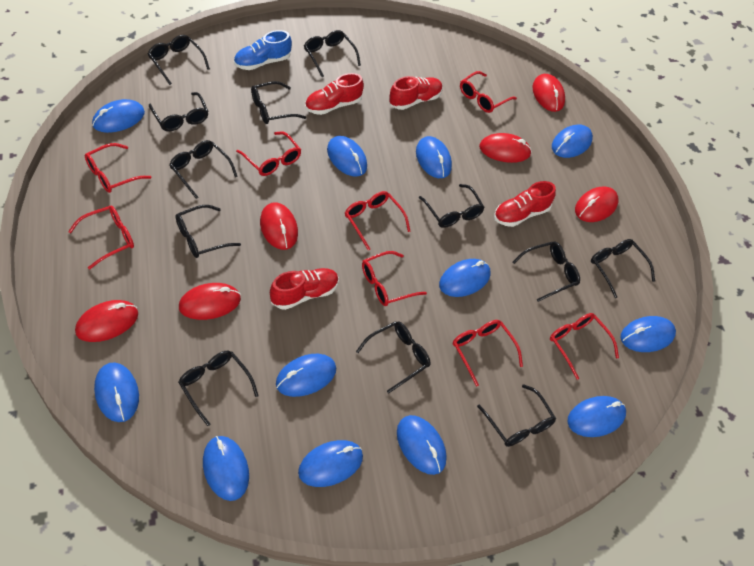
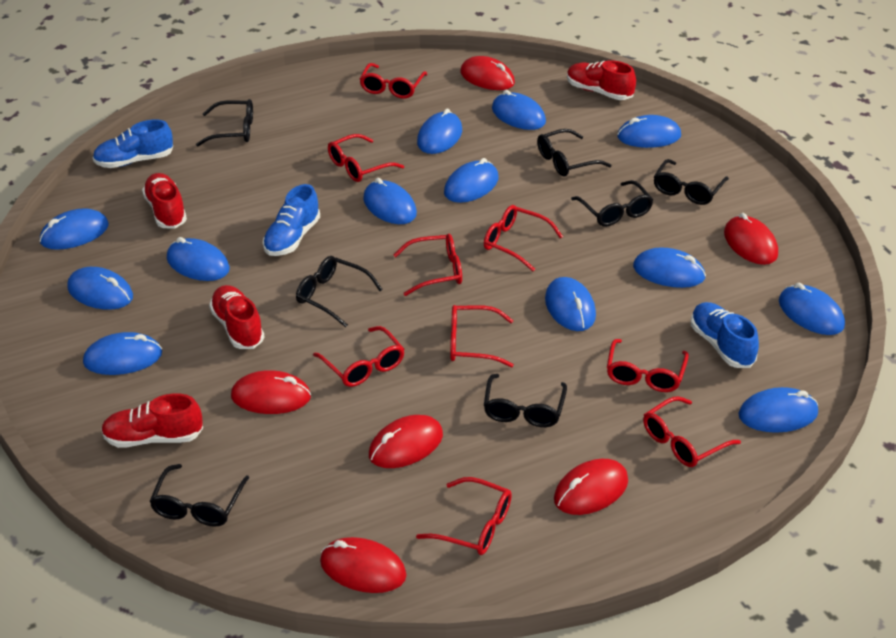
black glasses: [148,35,210,85] [149,92,209,131] [169,140,238,199] [176,205,241,258] [178,351,259,426] [251,81,306,124] [304,30,361,77] [356,321,431,393] [419,184,485,228] [477,384,556,447] [512,242,580,302] [591,239,655,298] = 12 -> [149,464,249,527] [196,99,253,146] [296,256,383,327] [484,374,567,427] [537,129,611,177] [571,180,653,227] [654,159,729,205] = 7
blue mouse: [92,99,145,133] [94,362,139,422] [203,436,249,501] [276,354,336,397] [298,440,363,487] [327,136,367,177] [397,415,447,475] [416,136,452,178] [439,259,491,297] [552,124,593,158] [568,396,626,437] [620,316,676,352] = 12 -> [40,208,109,250] [67,267,133,310] [83,332,162,375] [167,237,230,281] [363,178,417,224] [417,108,462,154] [444,158,499,203] [492,90,546,130] [545,277,596,331] [617,115,681,148] [633,247,706,288] [738,387,818,433] [779,283,845,335] = 13
blue shoe: [234,30,292,70] = 1 -> [92,119,173,168] [263,184,320,256] [691,302,759,368] = 3
red glasses: [68,206,134,270] [85,143,151,193] [236,132,301,176] [345,191,411,250] [362,251,427,306] [453,320,523,387] [460,71,517,113] [550,313,619,380] = 8 -> [313,326,405,387] [328,134,404,182] [360,63,428,99] [393,234,462,296] [416,477,512,555] [450,305,514,367] [484,205,563,271] [607,339,689,392] [643,396,741,467] = 9

